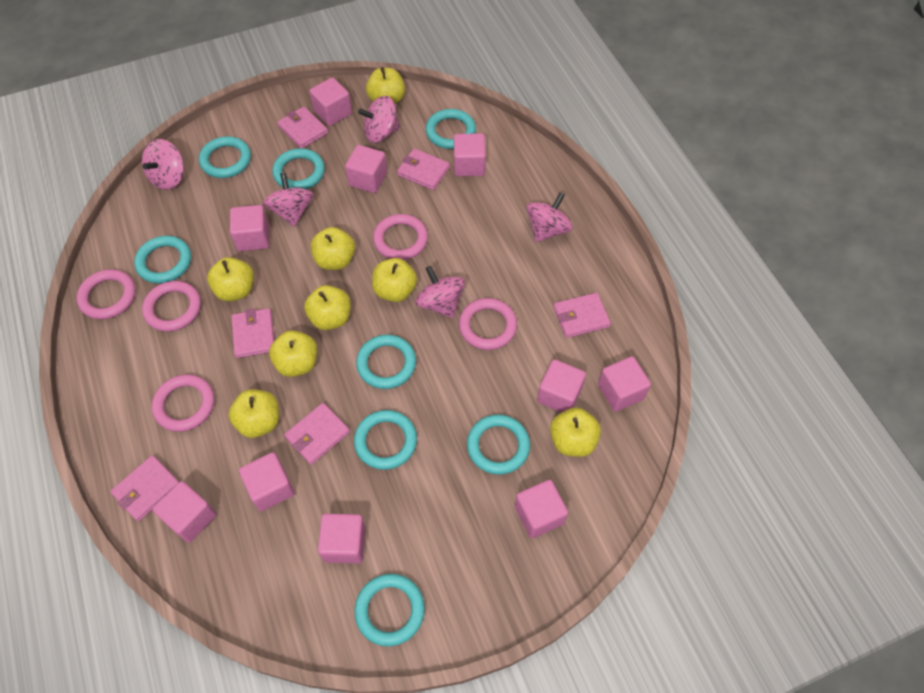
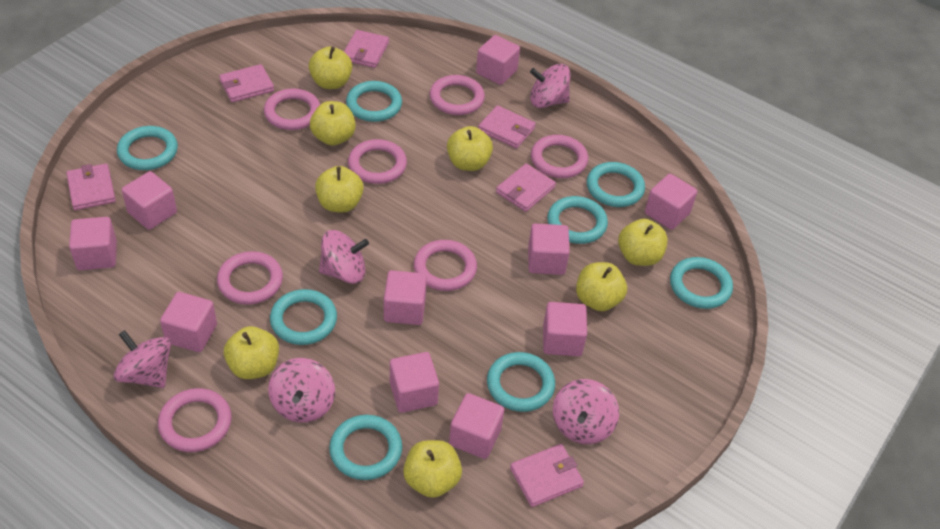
pink ring: [76,269,136,319] [142,281,201,332] [152,374,214,432] [373,214,428,260] [459,298,517,350] = 5 -> [158,388,232,452] [217,251,283,304] [264,88,320,130] [348,139,407,184] [414,240,477,291] [429,75,485,115] [531,135,588,178] = 7

